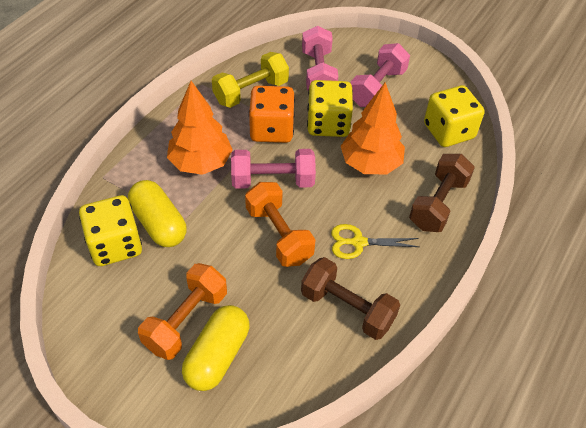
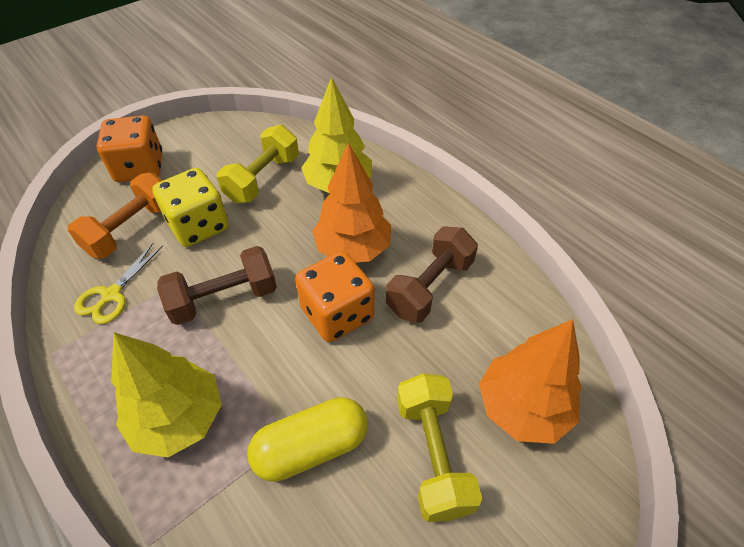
orange dice: [249,86,295,143] = 1 -> [97,116,162,182] [295,251,374,342] = 2
orange dumbbell: [138,263,227,360] [245,182,315,267] = 2 -> [68,173,162,258] = 1
pink dumbbell: [231,149,316,189] [302,26,338,90] [351,43,410,107] = 3 -> none = 0
yellow capsule: [128,180,187,247] [182,305,249,391] = 2 -> [247,397,368,482] = 1
yellow dice: [79,195,142,266] [307,80,353,137] [424,85,485,147] = 3 -> [152,168,229,247] = 1
yellow dumbbell: [212,52,289,108] = 1 -> [217,125,299,203] [397,373,482,522] = 2
yellow tree: none = 0 -> [111,332,222,457] [301,77,372,193] = 2

